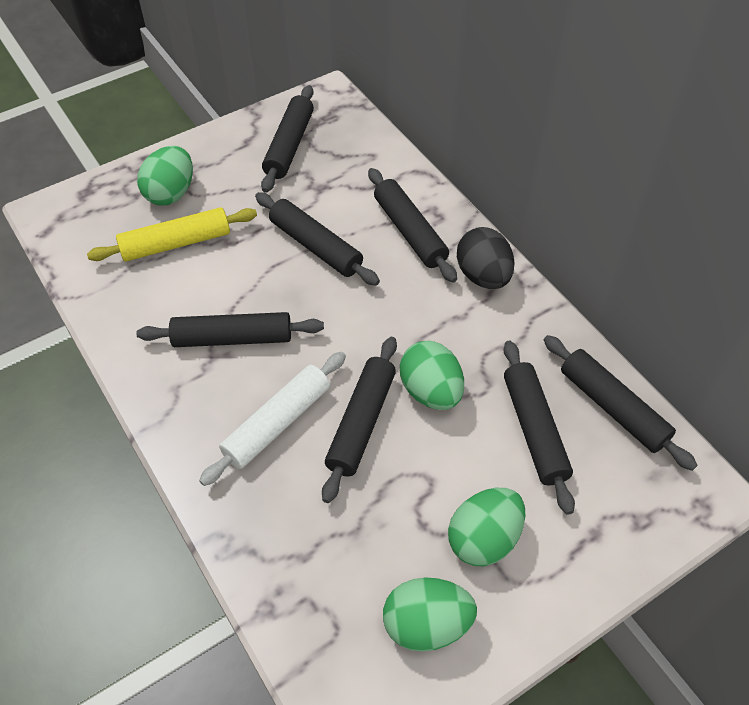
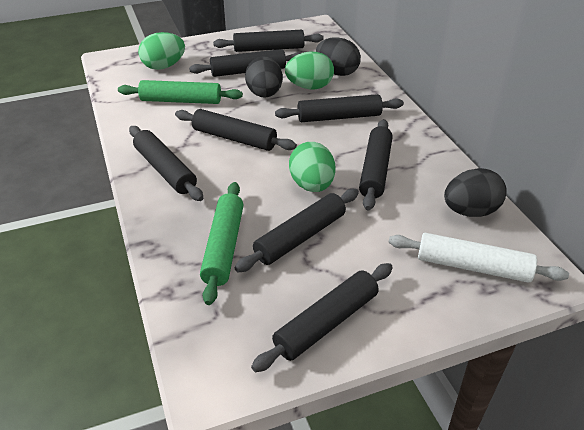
black egg: [457,227,515,289] = 1 -> [245,57,283,98] [316,37,361,76] [444,168,507,217] = 3
black rolling pin: [136,312,324,347] [255,192,380,286] [261,85,314,193] [322,337,397,503] [368,168,457,282] [503,341,575,515] [544,335,697,471] = 7 -> [129,126,203,201] [175,109,297,151] [189,49,301,77] [213,30,324,52] [234,189,359,272] [251,263,393,372] [275,94,404,122] [359,119,392,210] = 8
green egg: [137,146,193,205] [383,578,477,652] [400,341,464,410] [448,488,525,566] = 4 -> [138,32,185,70] [285,52,334,89] [289,142,336,192] = 3
green rolling pin: none = 0 -> [118,80,243,104] [200,182,244,305] = 2
yellow rolling pin: [87,207,257,261] = 1 -> none = 0

